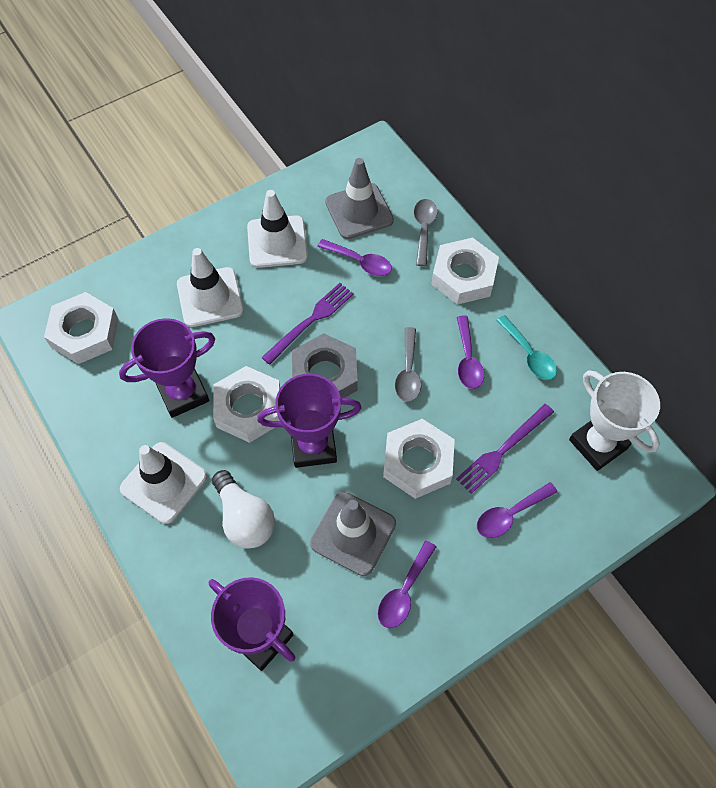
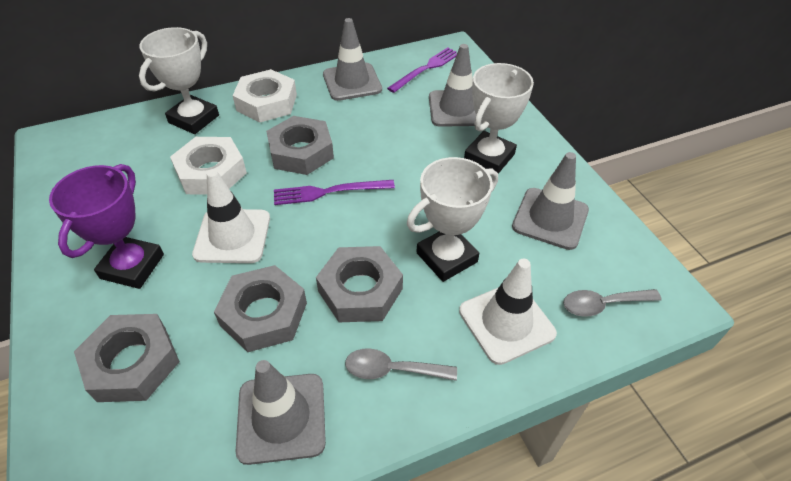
grey nut: [292,333,357,398] = 1 -> [74,314,180,402] [214,265,307,352] [266,116,334,175] [316,246,403,322] = 4
grey traffic cone: [310,492,396,576] [325,158,394,239] = 2 -> [236,360,326,465] [323,18,382,101] [429,44,482,127] [512,152,589,250] = 4
purple spoon: [317,239,392,276] [378,540,436,628] [457,316,484,389] [477,482,557,538] = 4 -> none = 0
purple trophy: [119,318,215,418] [209,577,295,671] [257,374,361,468] = 3 -> [49,164,164,289] = 1
turquoise spoon: [496,315,557,380] = 1 -> none = 0
white light bulb: [212,470,275,549] = 1 -> none = 0
white nut: [44,292,119,364] [213,366,280,443] [383,419,455,499] [431,238,499,305] = 4 -> [170,137,247,195] [233,69,297,122] = 2
white traffic cone: [120,442,207,524] [177,248,244,327] [247,190,308,268] = 3 -> [192,170,270,263] [459,259,557,365] = 2
white trophy: [569,370,660,471] = 1 -> [139,27,219,134] [407,157,498,282] [464,63,534,174] = 3

